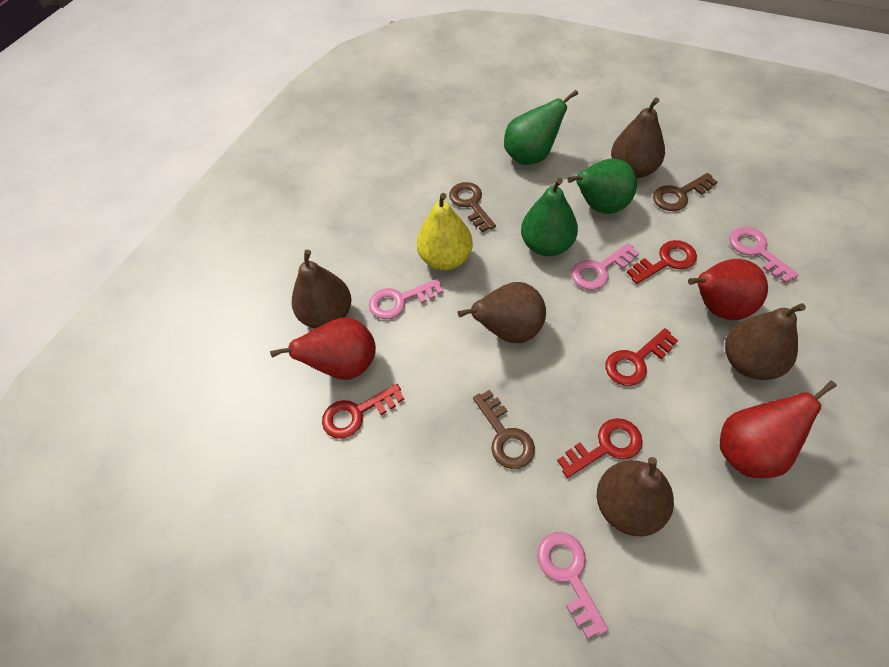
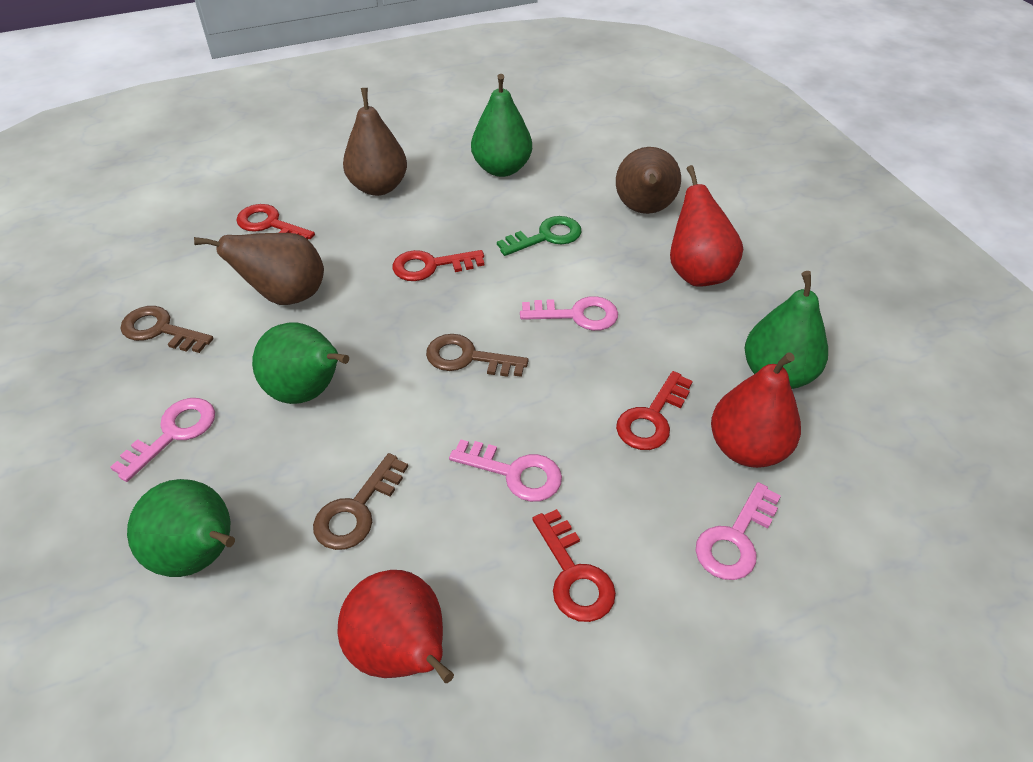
brown pear: [292,250,351,329] [458,282,546,343] [597,457,674,536] [611,98,665,178] [725,303,806,380] = 5 -> [194,233,324,305] [343,88,407,196] [616,147,681,214] = 3
green key: none = 0 -> [497,216,582,256] = 1
green pear: [504,90,578,165] [521,178,578,256] [567,158,637,214] = 3 -> [127,479,235,577] [252,322,349,404] [471,74,532,177] [745,271,828,389] = 4
yellow pear: [417,193,473,270] = 1 -> none = 0

